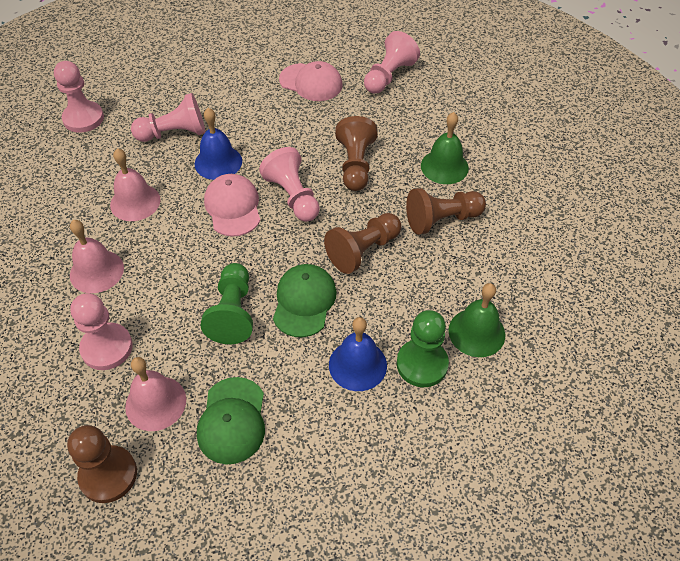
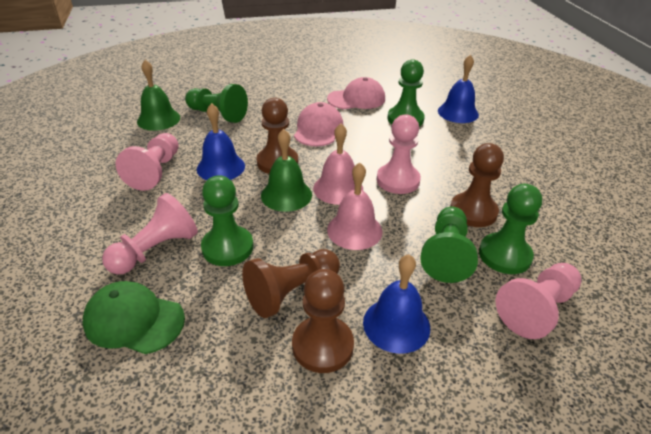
blue bell: [195,108,242,180] [329,317,387,391] = 2 -> [197,103,245,180] [363,254,430,354] [438,55,479,123] = 3
green cap: [197,377,265,464] [273,264,337,337] = 2 -> [83,281,185,354] = 1
green pawn: [200,263,253,344] [397,310,449,387] = 2 -> [185,84,248,123] [201,175,253,266] [387,59,425,126] [420,207,478,283] [479,184,542,274] = 5
pink bell: [70,220,124,293] [110,148,161,221] [125,357,186,431] = 3 -> [313,124,363,205] [327,163,382,250] = 2
pink pawn: [54,61,104,133] [70,293,133,370] [131,93,205,142] [259,147,320,222] [364,31,420,94] = 5 -> [102,193,198,274] [116,133,179,191] [377,114,421,194] [496,263,582,339] = 4

